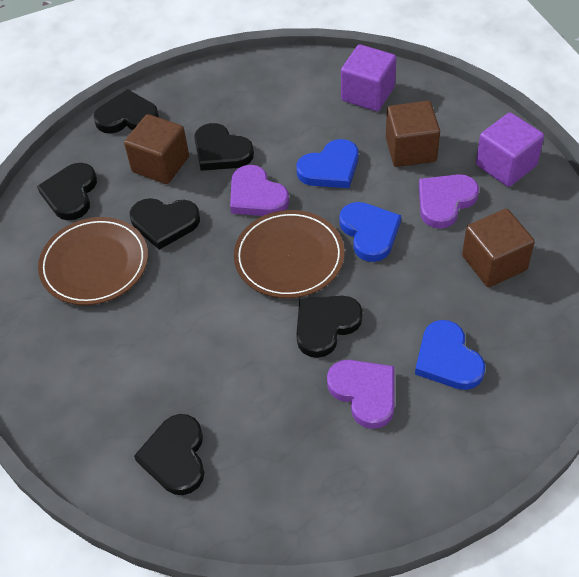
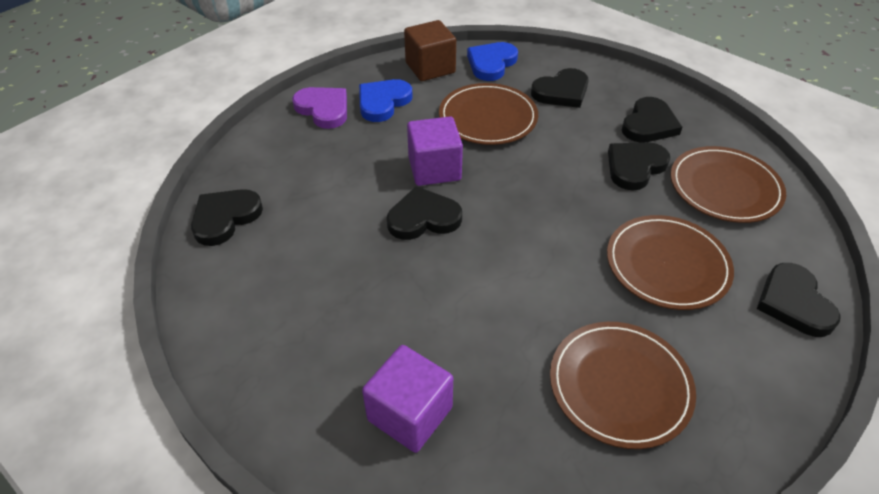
blue heart: [297,139,358,188] [339,202,401,262] [415,320,485,390] = 3 -> [359,79,413,122] [467,42,518,81] = 2
brown cube: [124,114,189,184] [386,101,440,167] [462,209,535,287] = 3 -> [404,20,456,81] = 1
brown plate: [38,217,148,305] [234,210,344,298] = 2 -> [439,83,538,145] [550,322,696,449] [607,215,734,310] [670,146,786,223] = 4
purple heart: [230,165,289,216] [327,360,395,429] [419,174,479,228] = 3 -> [292,87,347,129] = 1

